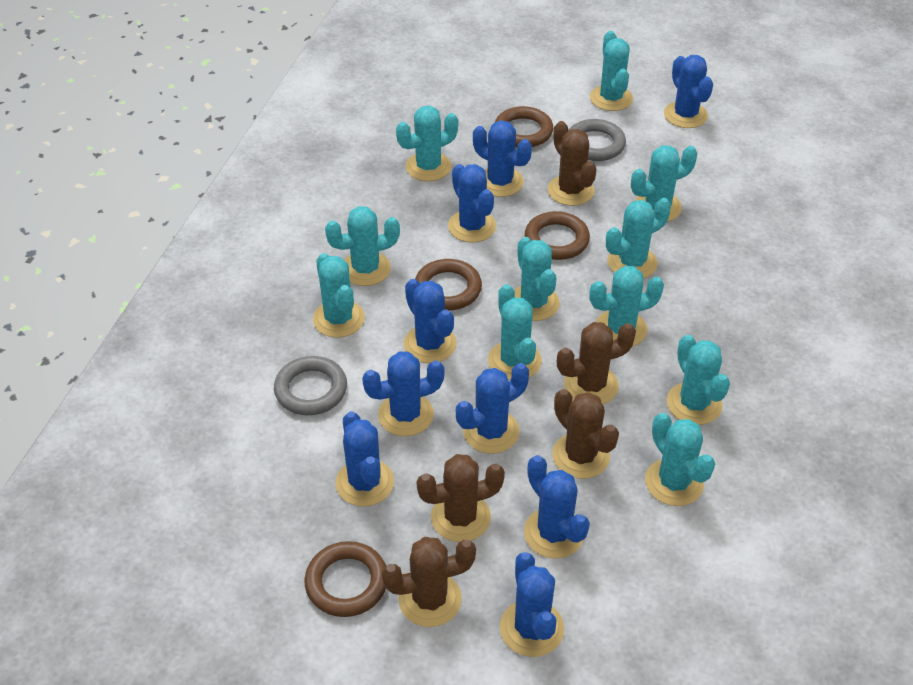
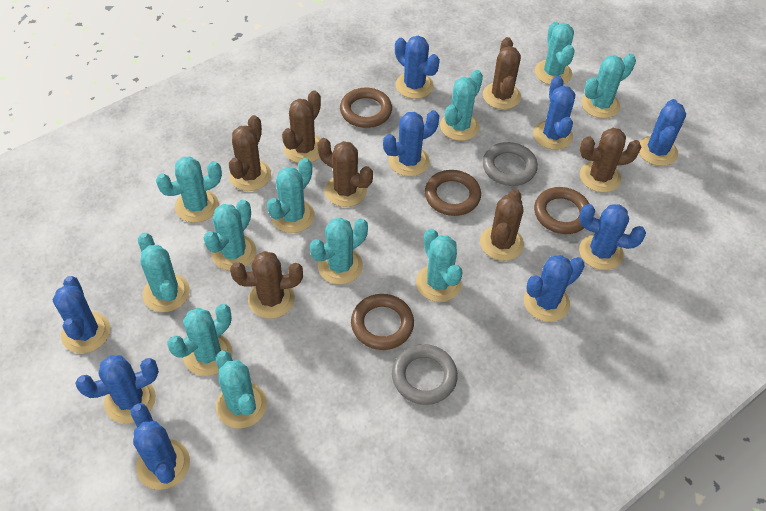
brown cactus: [382,537,476,627] [417,454,505,542] [548,121,597,206] [552,389,619,479] [557,322,636,404] = 5 -> [229,115,271,191] [230,251,303,319] [282,90,321,163] [318,138,373,207] [480,189,524,261] [483,37,521,109] [580,128,641,193] = 7

